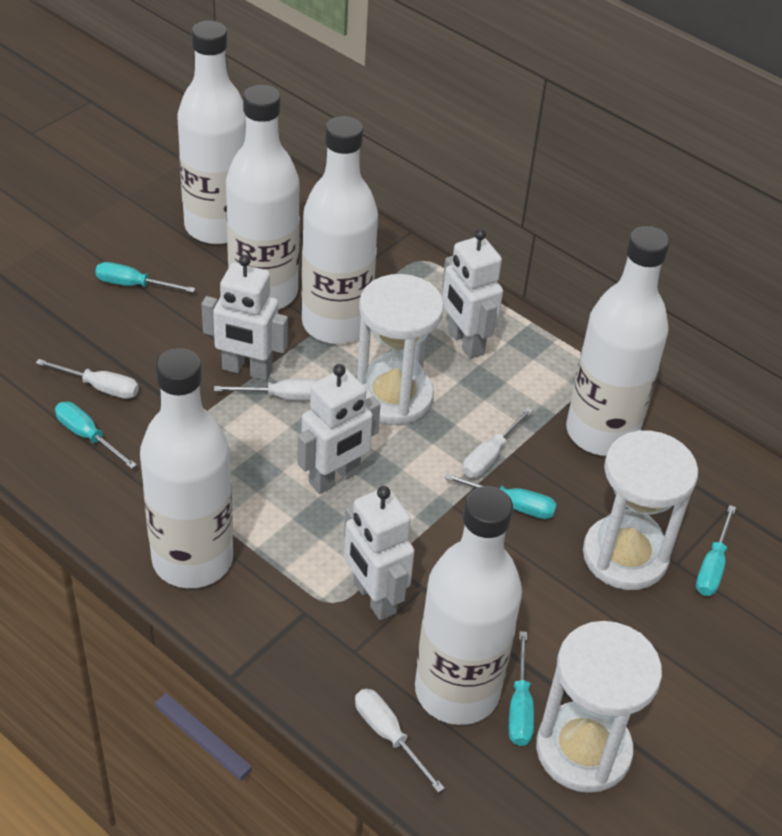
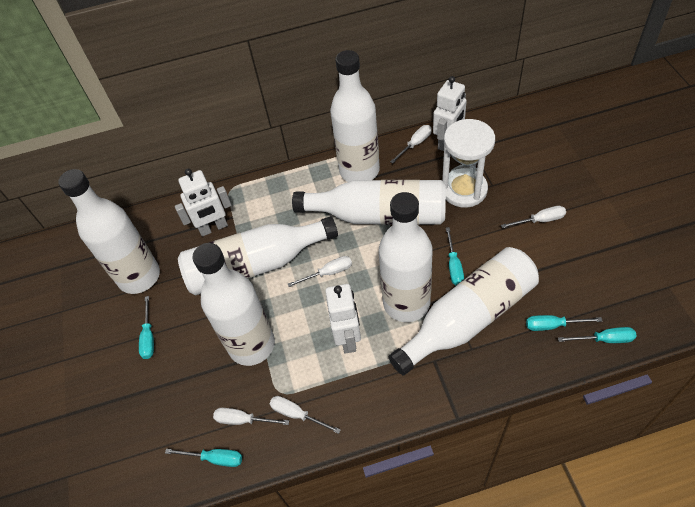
white bottle: [140,348,233,588] [177,21,246,244] [226,85,300,309] [301,116,378,344] [415,486,522,725] [566,226,670,456] = 6 -> [58,169,160,294] [178,216,338,295] [192,243,275,366] [292,180,446,225] [330,50,380,182] [379,192,433,322] [389,247,539,375] = 7
white hourglass: [357,274,444,425] [536,621,662,793] [583,430,698,590] = 3 -> [442,119,495,208] = 1
white robot: [202,255,288,381] [297,364,381,494] [344,486,415,620] [442,229,503,359] = 4 -> [175,169,232,237] [325,284,361,354] [433,76,467,151] = 3
white screwdriver: [36,359,139,399] [214,378,318,401] [355,689,445,793] [463,407,533,478] = 4 -> [213,408,289,425] [270,396,341,434] [288,256,352,287] [390,125,432,163] [501,206,566,228] = 5

